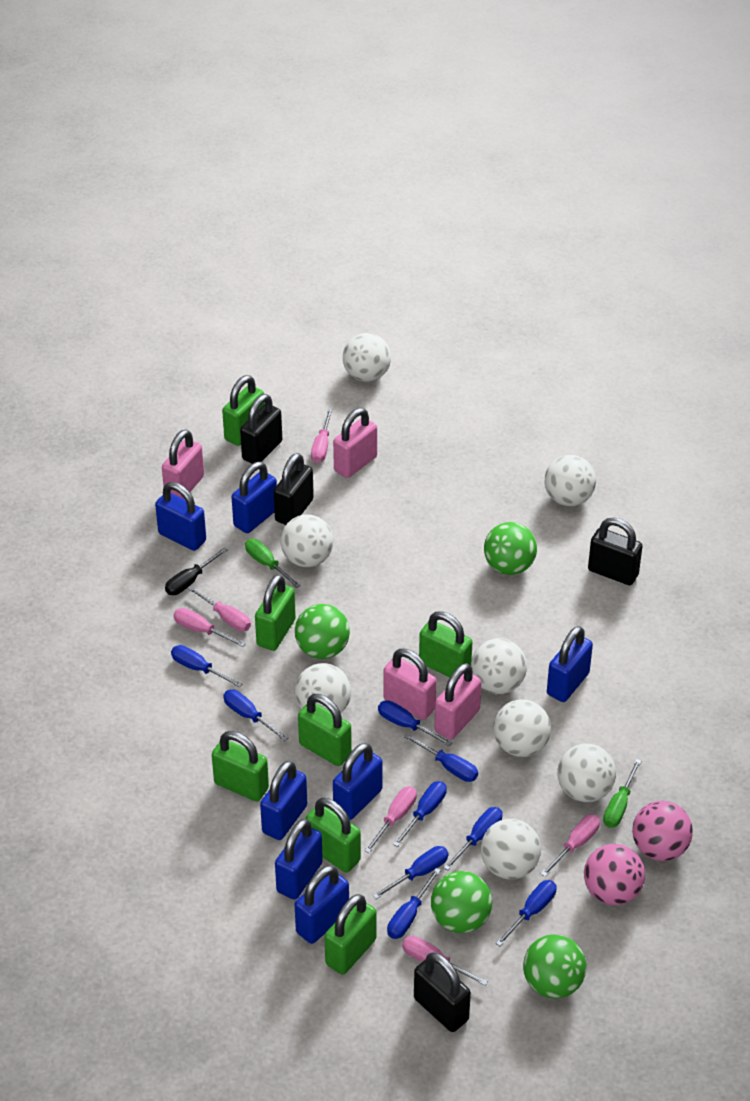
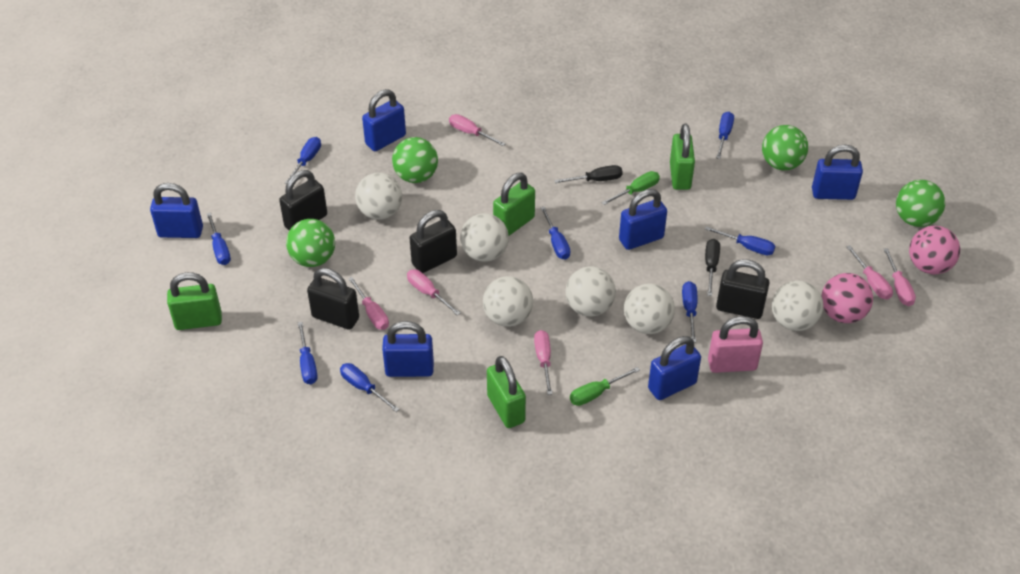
black screwdriver: [165,547,228,595] = 1 -> [554,165,623,183] [705,239,720,296] = 2
blue padlock: [155,482,206,551] [232,462,277,533] [260,761,307,840] [275,819,323,900] [295,865,349,944] [333,743,383,820] [547,626,593,702] = 7 -> [150,183,203,238] [362,89,406,151] [382,321,434,377] [619,189,667,250] [648,336,701,400] [812,145,863,200] = 6
blue screwdriver: [171,645,242,688] [223,690,288,741] [372,846,449,899] [378,700,452,746] [387,868,441,939] [393,781,447,847] [404,733,478,782] [443,807,502,871] [496,880,557,946] = 9 -> [207,213,231,265] [285,137,321,184] [298,322,318,384] [340,363,400,412] [540,206,570,260] [682,281,698,342] [705,226,775,255] [716,112,734,159] = 8
green padlock: [212,731,269,801] [222,375,265,446] [255,574,296,651] [298,694,352,766] [306,798,361,872] [325,894,377,975] [419,611,473,678] = 7 -> [167,272,222,330] [487,356,526,428] [493,173,535,236] [670,124,695,190] = 4
pink padlock: [162,430,204,499] [333,408,377,478] [383,649,437,720] [434,663,482,740] = 4 -> [708,316,763,373] = 1
white ball: [280,514,333,567] [295,663,351,713] [343,333,391,382] [471,638,527,694] [481,819,541,879] [494,699,551,757] [545,455,596,506] [557,744,616,802] = 8 -> [355,173,402,220] [460,213,509,262] [483,276,533,327] [565,266,616,317] [624,284,675,334] [772,280,823,331] = 6

